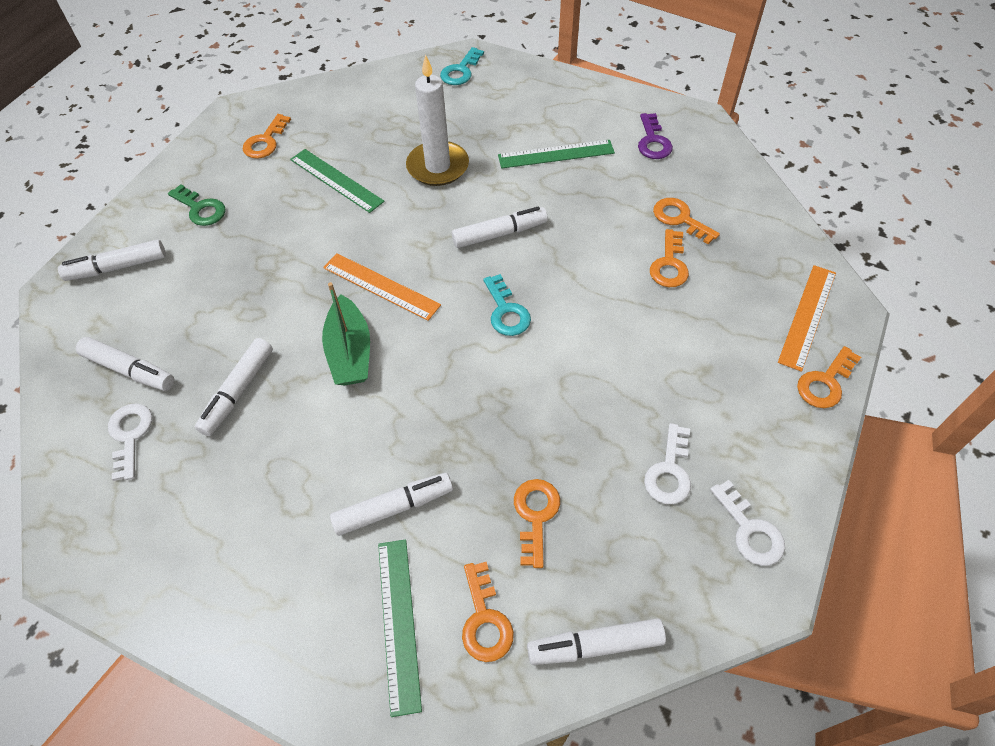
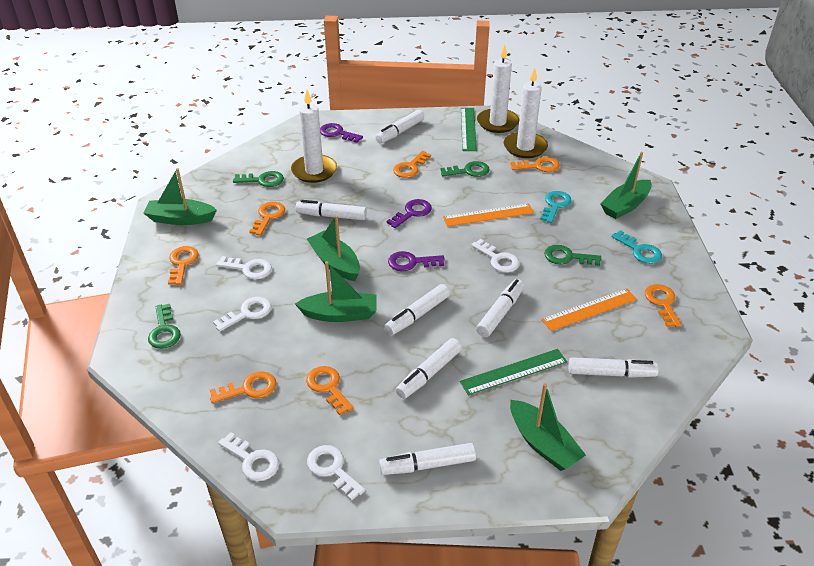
green boat: [322,282,370,386] = 1 -> [143,168,217,225] [295,261,377,322] [307,215,360,281] [510,383,586,471] [600,152,652,219] = 5
green key: [168,184,226,226] = 1 -> [148,304,181,349] [233,171,284,187] [440,161,490,177] [544,245,601,266] = 4
green ruler: [290,149,385,213] [378,539,422,717] [498,140,615,169] = 3 -> [460,349,567,395] [461,108,477,151] = 2
orange key: [243,114,291,159] [462,562,514,662] [514,479,560,568] [650,229,689,287] [653,198,720,244] [797,346,861,408] = 6 -> [168,246,199,285] [210,371,276,403] [249,202,285,236] [306,366,354,415] [393,151,431,178] [511,157,560,172] [645,284,682,327] = 7
purple key: [638,113,673,159] = 1 -> [320,123,363,143] [387,199,432,228] [388,251,445,271] = 3
white candle: [406,54,469,186] = 1 -> [291,90,337,183] [477,44,519,133] [504,67,548,158] = 3
white key: [108,404,152,481] [644,423,691,504] [710,480,785,566] = 3 -> [213,297,272,332] [216,256,272,280] [218,432,279,481] [307,445,365,501] [471,239,520,273] = 5
white marker: [58,239,166,281] [76,337,174,391] [195,338,273,436] [330,473,453,536] [452,206,548,248] [527,618,666,665] = 6 -> [296,200,367,220] [375,110,424,144] [379,443,476,475] [384,284,450,335] [396,338,462,399] [476,279,524,337] [568,357,659,378] = 7

